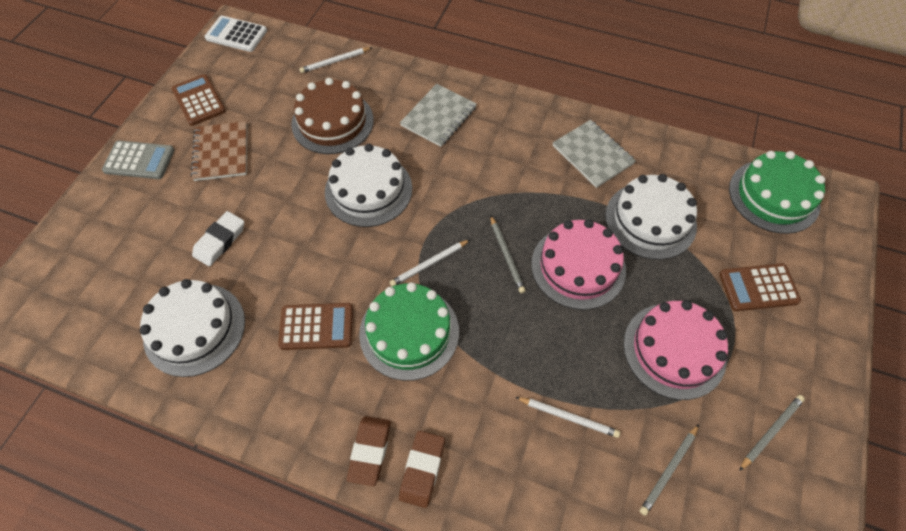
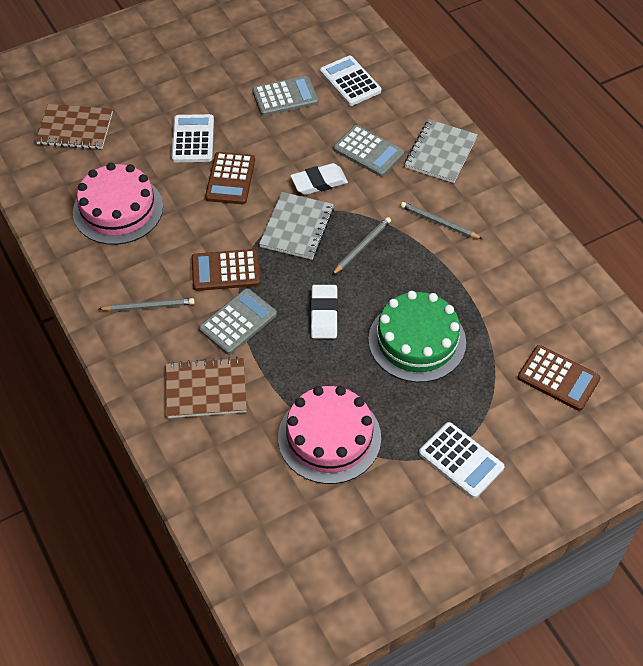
brown cake: [291,78,374,154] = 1 -> none = 0
brown eraser: [347,416,391,486] [399,431,445,508] = 2 -> none = 0
brown notebook: [191,121,247,181] = 1 -> [36,104,113,149] [166,357,247,418] = 2
green cake: [359,282,459,381] [729,151,825,234] = 2 -> [368,291,466,382] = 1
grey calculator: [102,140,174,179] = 1 -> [199,288,277,355] [252,76,318,116] [333,125,404,177] = 3
white cake: [140,279,245,377] [325,144,412,227] [605,174,697,260] = 3 -> none = 0
white calculator: [204,16,267,52] = 1 -> [171,114,214,162] [320,56,381,106] [419,422,505,499] = 3
white eraser: [192,211,244,266] = 1 -> [290,163,348,195] [310,285,338,339] = 2
white pencil: [299,47,373,73] [390,239,471,286] [516,397,620,438] = 3 -> none = 0

